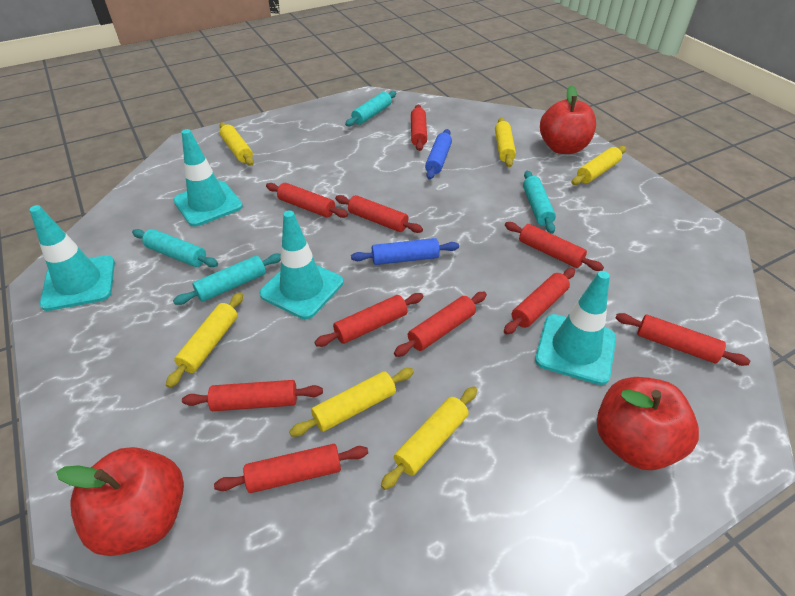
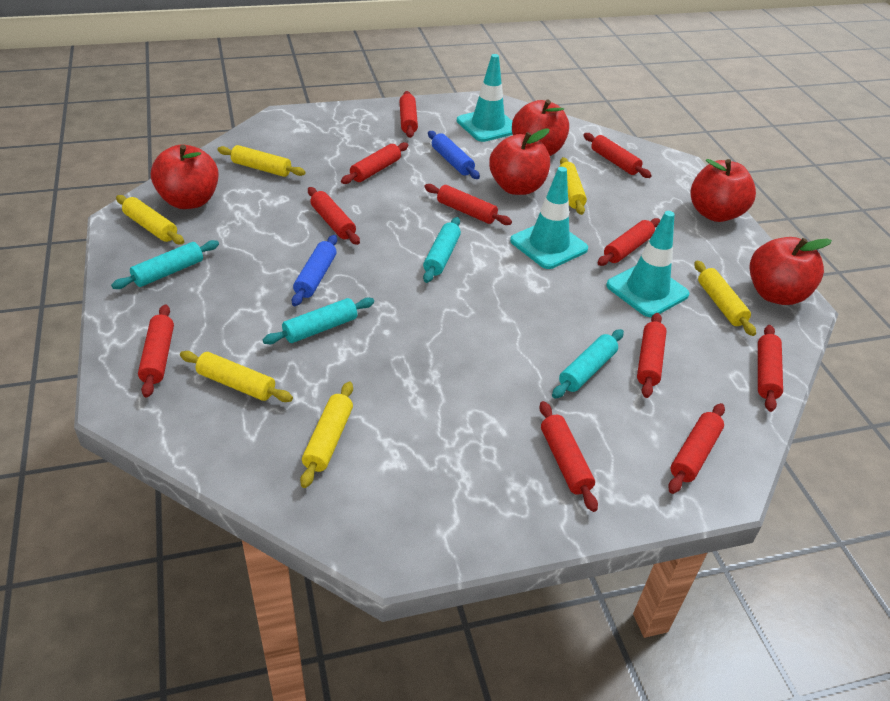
red apple: [56,447,184,556] [540,85,596,154] [597,377,699,470] = 3 -> [151,144,219,209] [489,128,550,195] [512,100,569,156] [690,159,756,222] [749,237,832,305] = 5
red rolling pin: [182,380,323,411] [214,444,368,493] [266,183,348,218] [314,293,423,347] [335,195,423,233] [394,292,487,357] [411,105,427,151] [504,268,575,334] [505,222,604,271] [616,313,750,366] = 10 -> [138,304,174,398] [308,187,360,245] [341,142,408,184] [400,91,418,138] [424,184,512,225] [539,401,598,512] [584,133,652,178] [598,218,660,266] [637,313,667,398] [668,403,725,494] [758,325,783,412] = 11
turquoise traffic cone: [29,205,115,311] [173,129,243,226] [259,210,343,319] [535,271,616,385] = 4 -> [457,54,513,142] [510,167,588,269] [606,211,689,317] = 3

